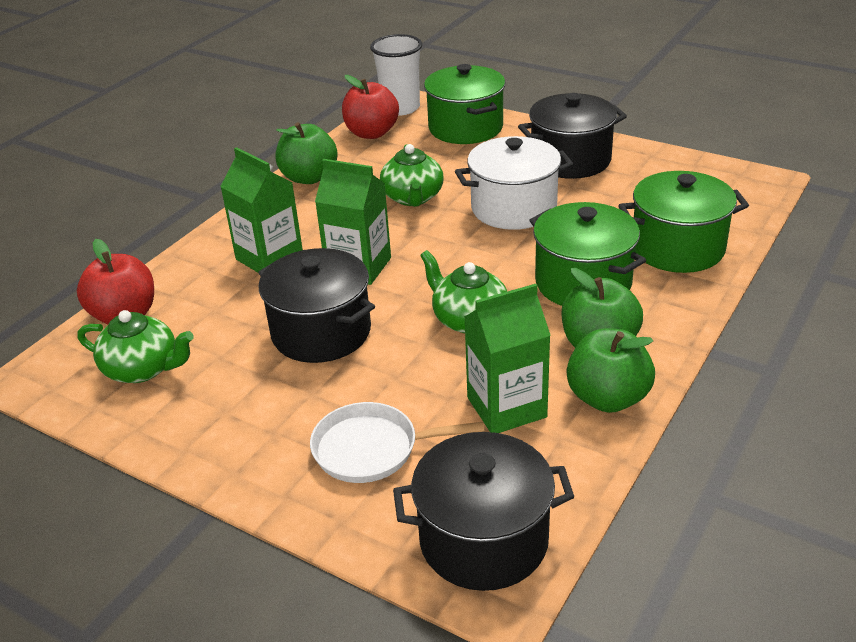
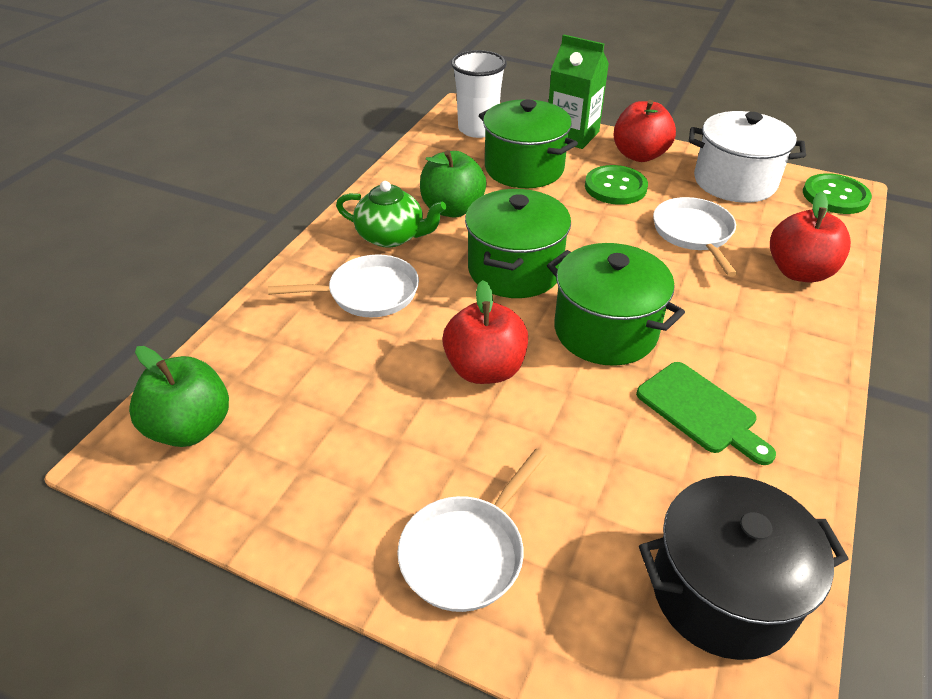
black pot: [258,248,375,363] [393,432,574,591] [518,93,627,179] = 3 -> [639,476,848,660] = 1
green apple: [276,122,338,184] [562,268,643,348] [567,328,655,413] = 3 -> [129,346,229,447] [420,150,487,218] = 2
green button: none = 0 -> [585,165,648,205] [803,173,872,214] = 2
green carton: [220,147,303,272] [315,159,391,285] [464,284,551,433] = 3 -> [549,34,609,149] = 1
green cutting board: none = 0 -> [636,362,776,465] = 1
green teapot: [78,310,194,383] [380,144,444,207] [420,250,507,333] = 3 -> [336,181,446,248] = 1
red apple: [77,239,154,324] [342,75,399,139] = 2 -> [442,280,528,384] [614,100,676,162] [770,191,851,283] = 3
white pan: [310,402,485,483] = 1 -> [268,254,419,317] [397,449,546,612] [653,197,737,277] = 3

